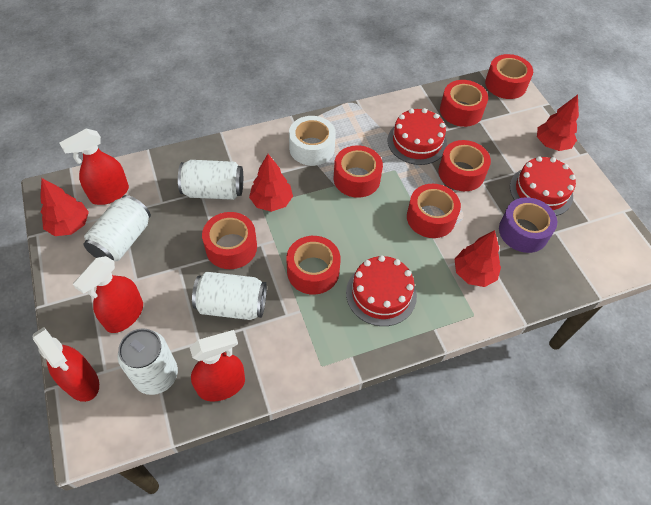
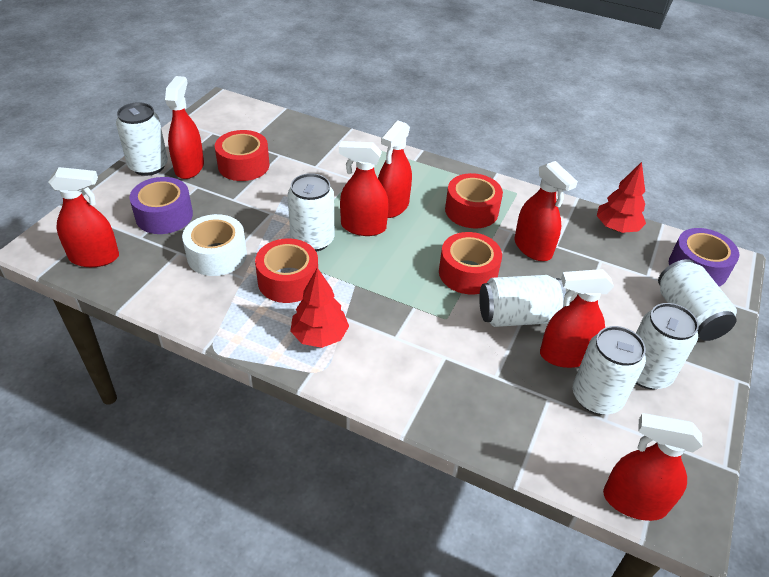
purple tape: [499,197,557,253] = 1 -> [129,177,193,234] [669,228,739,287] = 2
red cake: [346,255,417,326] [388,108,447,165] [510,156,576,216] = 3 -> none = 0
red spray bottle: [33,327,99,402] [59,129,129,205] [73,256,143,333] [190,330,245,401] = 4 -> [48,167,119,267] [165,76,204,179] [339,141,389,236] [378,120,412,218] [514,161,578,261] [540,269,614,368] [603,413,703,521] = 7
red tape: [202,212,257,269] [286,236,341,295] [334,145,383,198] [407,184,461,238] [438,140,491,191] [440,80,488,127] [485,54,533,99] = 7 -> [215,130,270,181] [255,238,318,303] [439,232,502,294] [445,173,503,228] = 4
red tree: [40,178,89,236] [249,154,293,212] [454,230,501,287] [537,95,579,151] = 4 -> [290,267,349,348] [597,162,646,233] = 2
white can: [83,195,151,261] [118,328,178,395] [178,160,243,200] [192,272,267,320] = 4 -> [116,102,168,176] [288,173,334,252] [479,275,566,327] [573,326,646,415] [636,303,699,389] [658,259,737,341] = 6

